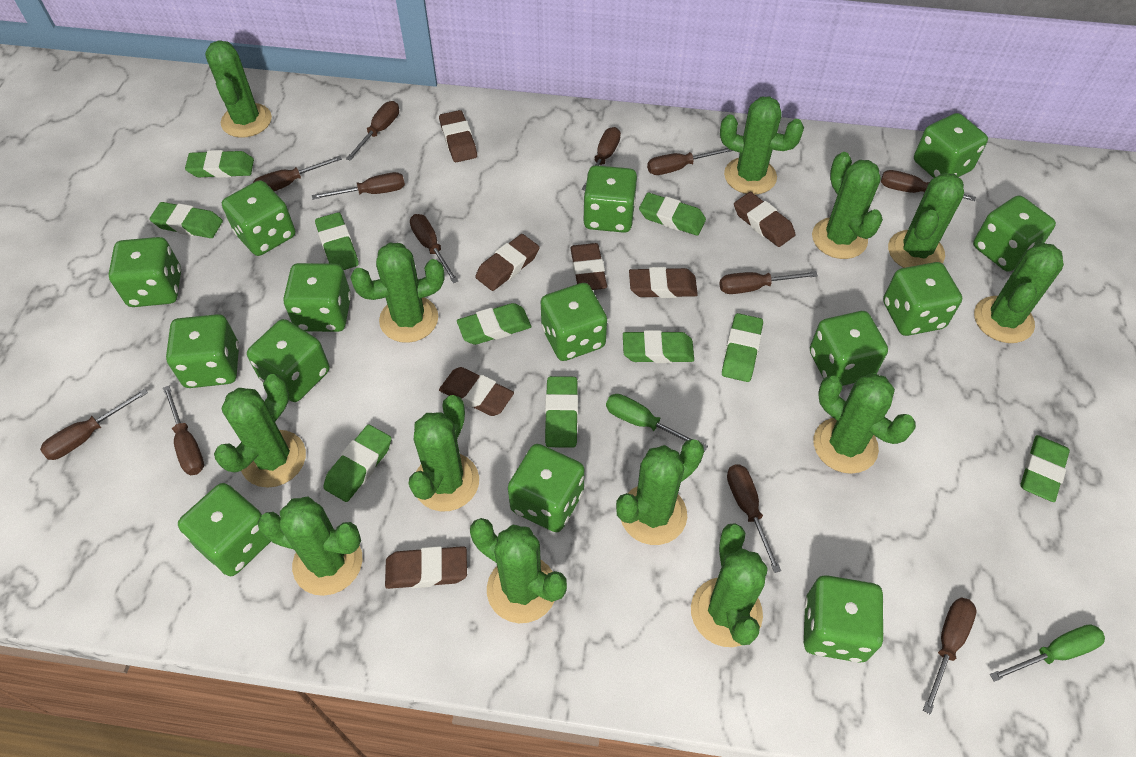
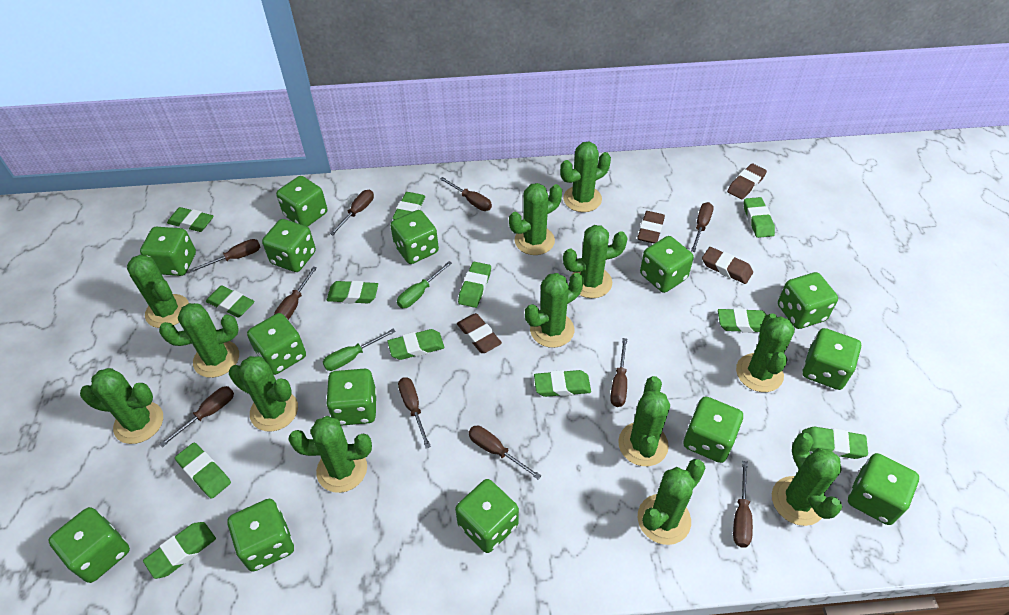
brown eraser: [385,546,467,589] [439,110,477,162] [439,367,514,416] [475,234,540,291] [570,243,607,290] [629,267,698,298] [734,192,795,247] = 7 -> [457,313,502,353] [637,211,665,244] [702,247,753,284] [727,163,767,200] = 4
brown screwdriver: [40,388,148,460] [163,386,204,475] [253,156,342,191] [312,172,405,200] [346,101,399,161] [410,214,458,283] [582,127,621,191] [647,148,733,175] [719,271,818,294] [727,464,781,573] [881,170,976,201] [923,597,977,715] = 12 -> [160,386,234,447] [190,239,260,272] [274,267,317,320] [330,190,374,235] [398,377,431,448] [440,177,492,211] [468,426,541,480] [610,338,627,407] [691,202,714,252] [733,461,753,547] = 10
green eraser: [149,202,223,238] [185,150,254,178] [315,212,359,270] [323,425,391,502] [457,303,531,345] [545,376,578,448] [623,330,694,363] [639,193,706,236] [722,313,763,382] [1020,435,1070,502] = 10 -> [143,522,216,579] [167,207,214,232] [175,443,231,499] [206,285,255,318] [327,281,378,304] [387,329,444,360] [392,192,425,220] [458,262,491,308] [534,370,591,397] [718,308,767,333] [744,197,775,238] [802,427,868,459] = 12

